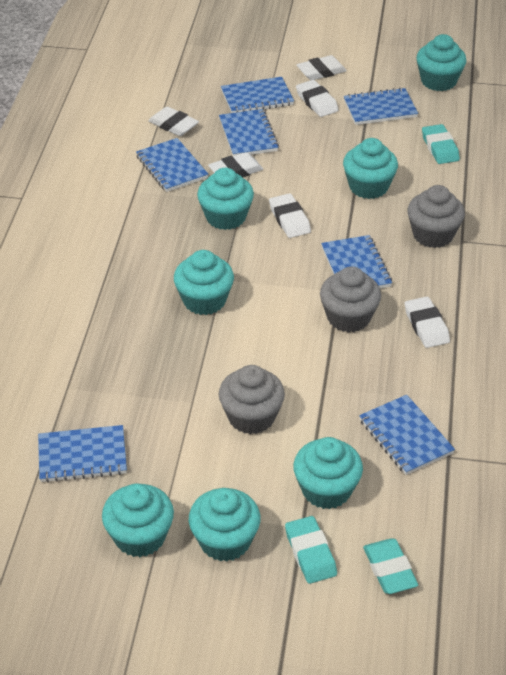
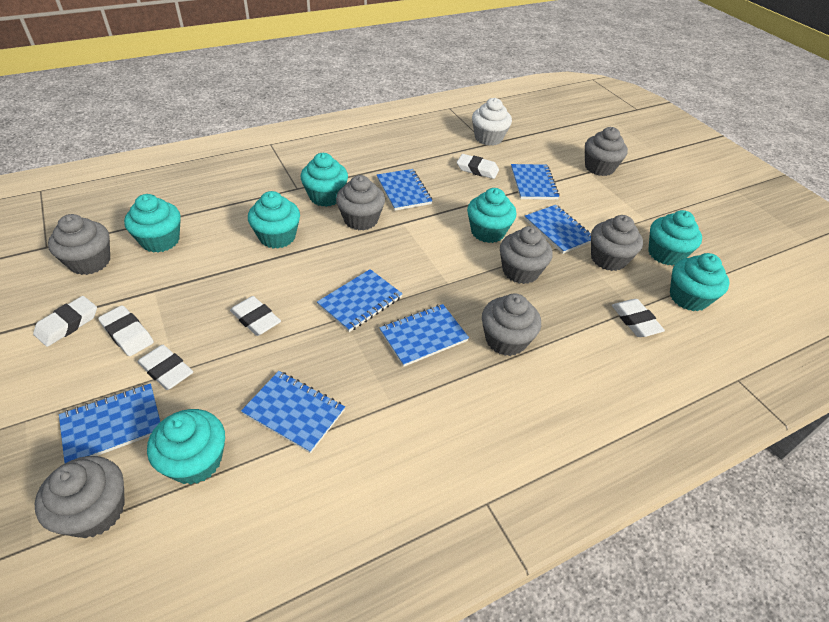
grey cupcake: [219,365,285,434] [320,266,381,333] [407,185,465,248] = 3 -> [35,456,125,538] [48,214,110,275] [336,175,385,231] [482,294,541,356] [500,226,553,284] [585,127,628,176] [591,215,643,271] = 7
turquoise eraser: [285,516,337,584] [363,539,418,594] [422,124,460,164] = 3 -> none = 0
white cupcake: none = 0 -> [472,98,512,146] = 1

